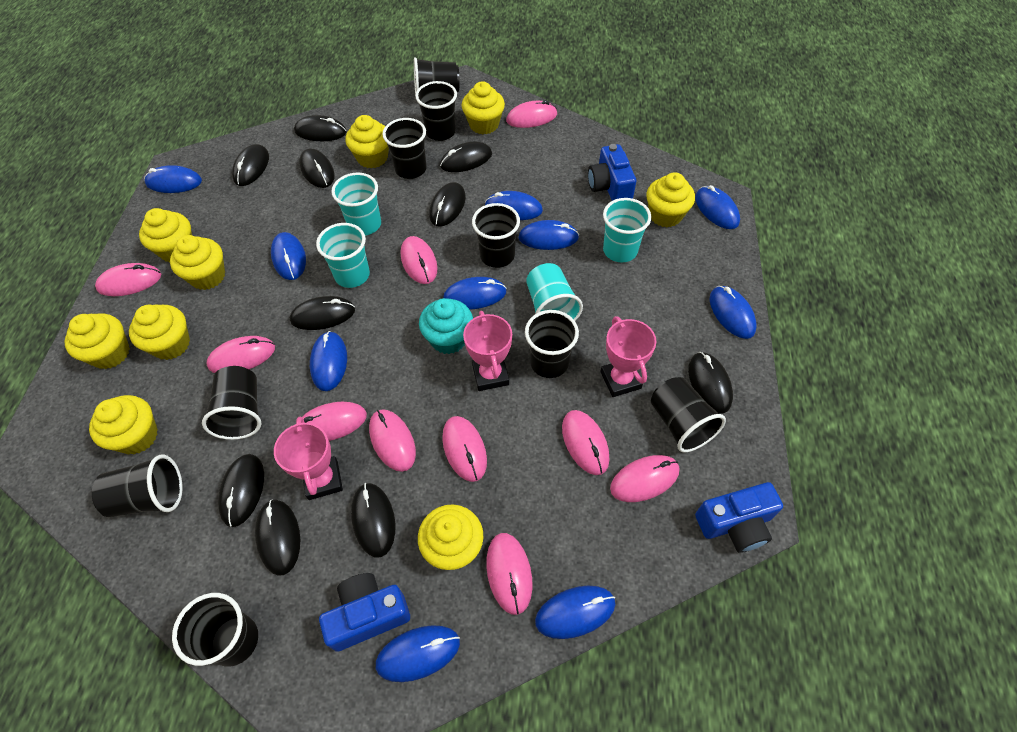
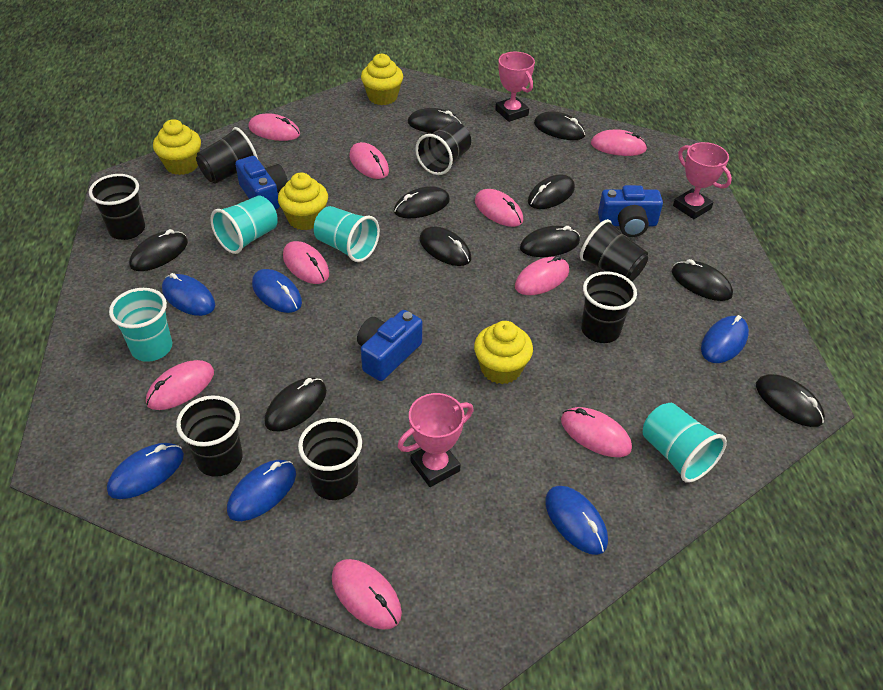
black cup: [92,454,183,517] [172,593,258,667] [202,366,262,440] [383,118,426,179] [414,57,460,95] [415,81,457,141] [472,203,520,268] [525,310,579,378] [651,377,726,452] = 9 -> [89,174,145,240] [176,395,243,477] [196,127,258,184] [298,418,362,500] [415,122,471,175] [580,219,648,281] [581,271,637,343] = 7
blue mouse: [144,165,202,193] [271,232,306,280] [310,331,347,391] [376,625,460,682] [443,277,507,310] [485,191,543,220] [518,220,579,250] [535,586,616,639] [695,185,740,229] [709,286,757,339] = 10 -> [107,443,184,499] [162,273,215,316] [227,460,296,521] [252,269,302,313] [545,486,608,555] [701,315,749,363] = 6
pink mouse: [95,263,161,296] [206,336,275,373] [302,402,367,441] [369,409,416,472] [401,236,437,284] [442,416,487,482] [486,533,532,615] [506,100,557,128] [562,410,609,475] [610,455,679,502] = 10 -> [146,360,214,410] [248,113,300,141] [283,241,329,284] [332,559,402,630] [349,142,389,179] [475,189,523,227] [515,256,569,295] [561,407,632,457] [591,129,647,156] = 9
turquoise cupcake: [419,298,473,354] = 1 -> none = 0
yellow cupcake: [64,313,130,369] [89,395,158,454] [129,305,190,360] [139,208,192,263] [170,235,225,290] [345,115,389,168] [418,504,483,570] [462,81,505,134] [646,172,695,227] = 9 -> [153,119,201,175] [278,172,328,230] [361,54,403,105] [474,321,533,384] = 4

